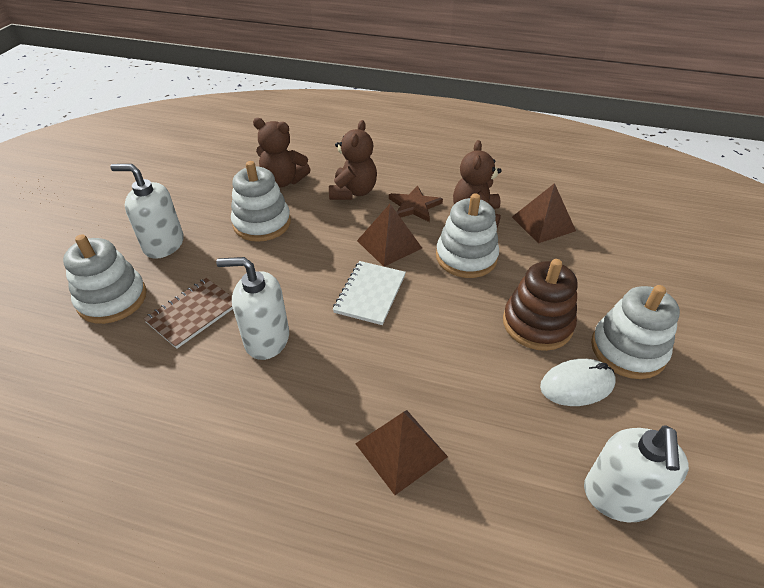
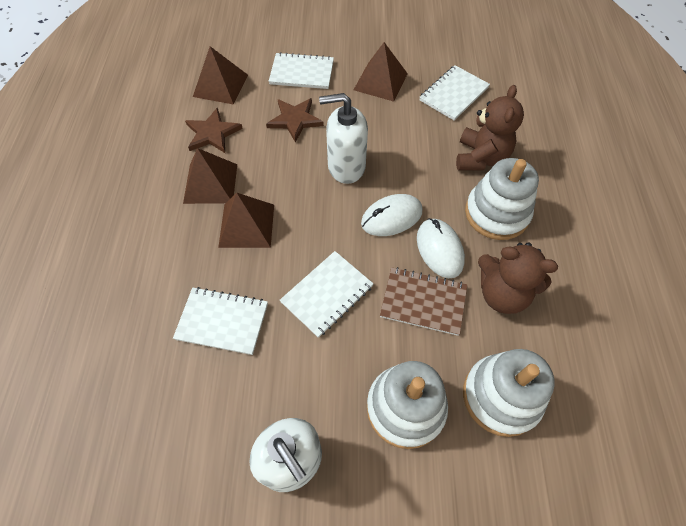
brown pyramid: [356,410,448,495] [357,204,422,267] [512,183,576,243] = 3 -> [183,148,237,204] [193,46,248,105] [218,193,274,248] [354,42,408,102] = 4
brown stacking toy: [503,259,578,351] = 1 -> none = 0
brown star: [389,185,443,222] = 1 -> [185,107,243,153] [266,98,324,143] = 2
brown teddy bear: [253,118,311,187] [329,120,377,200] [453,140,502,228] = 3 -> [456,85,524,171] [478,242,558,314] = 2
white mouse: [540,359,616,406] = 1 -> [361,194,422,236] [417,218,465,278] = 2
white notebook: [333,261,406,325] = 1 -> [173,287,268,355] [269,52,334,89] [280,251,374,338] [419,65,490,121] = 4
white soap dispenser: [110,164,184,259] [216,257,289,360] [584,425,689,522] = 3 -> [249,418,322,492] [319,93,368,184] = 2
white stacking toy: [63,234,147,324] [231,161,291,242] [436,193,499,278] [591,285,680,379] = 4 -> [367,361,448,449] [463,349,555,437] [465,158,539,240] = 3

